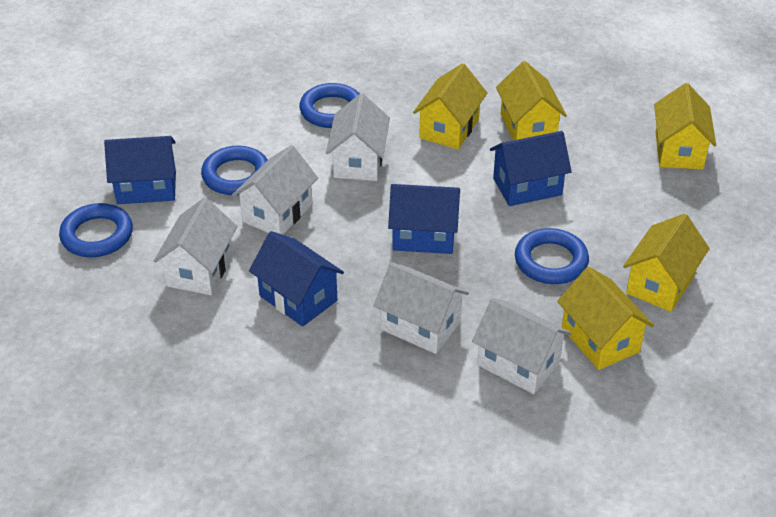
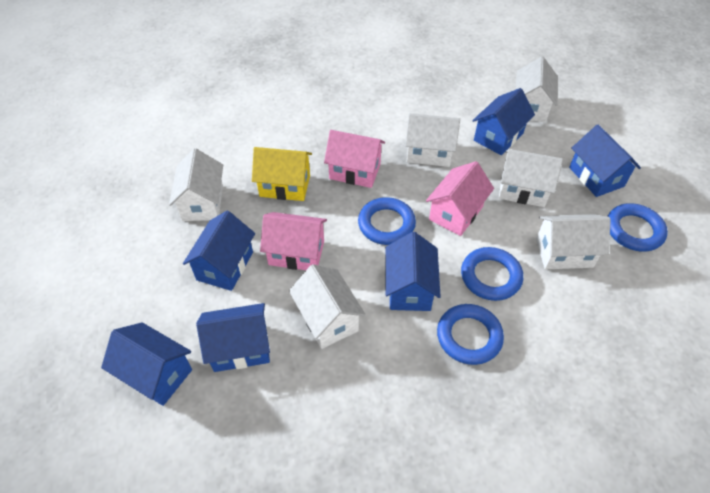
blue house: [104,136,176,204] [249,231,344,327] [388,184,460,254] [490,131,572,206] = 4 -> [101,322,192,406] [183,211,255,291] [196,303,270,372] [385,232,441,311] [472,88,535,155] [569,125,641,197] = 6
pink house: none = 0 -> [260,212,327,270] [324,130,385,188] [426,161,494,236] = 3
white house: [154,198,237,295] [232,145,318,235] [326,93,390,181] [373,262,469,354] [472,297,571,394] = 5 -> [169,148,223,221] [289,264,366,349] [405,113,460,167] [499,149,563,207] [515,56,558,122] [536,214,611,269] = 6
yellow house: [413,63,487,149] [496,61,567,140] [557,267,654,370] [623,214,710,312] [654,83,716,169] = 5 -> [252,147,312,201] = 1

